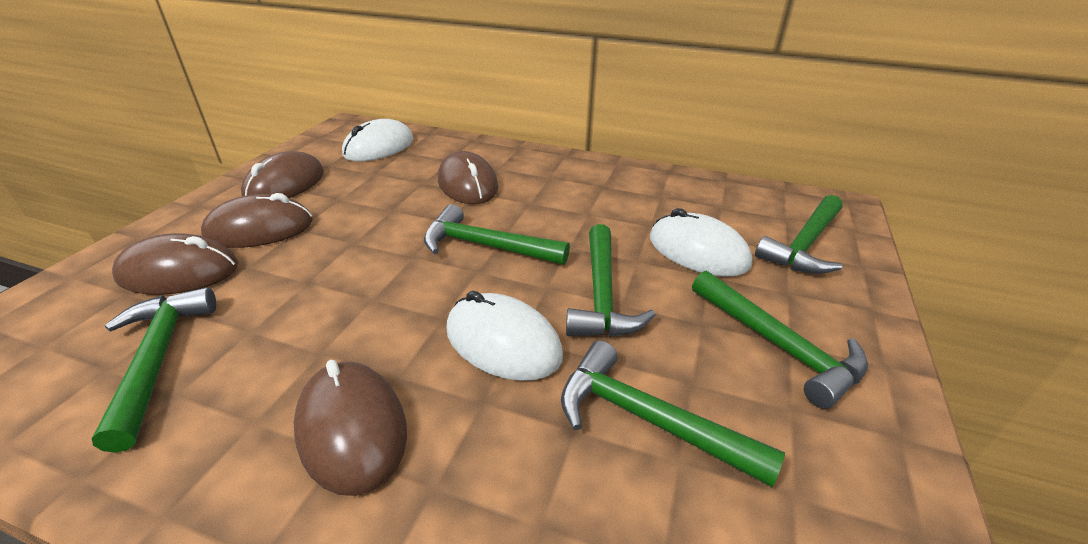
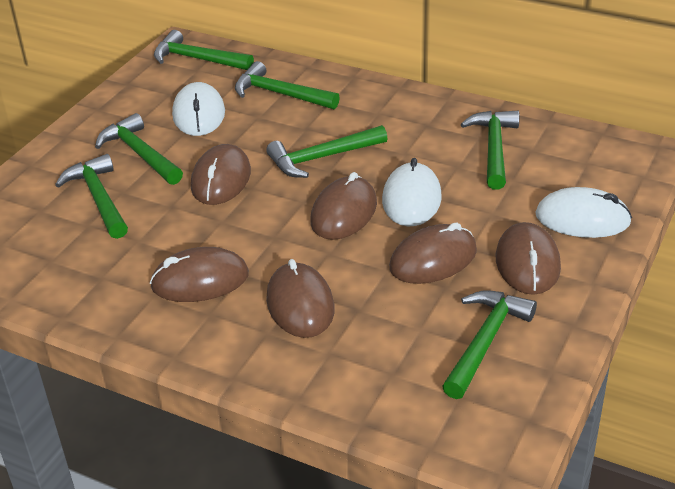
brown mouse: [112,233,238,295] [201,193,313,248] [241,151,324,198] [294,360,407,496] [438,151,498,204] = 5 -> [150,247,249,302] [191,144,251,205] [266,259,335,338] [310,172,377,240] [389,222,477,284] [496,222,561,295] = 6
green hammer: [92,287,216,453] [424,204,570,265] [561,341,785,487] [566,224,656,337] [692,271,868,409] [755,195,843,274] = 6 -> [55,154,128,239] [95,113,183,185] [154,30,254,70] [235,61,340,110] [266,125,388,178] [442,290,537,399] [461,111,519,190] = 7

